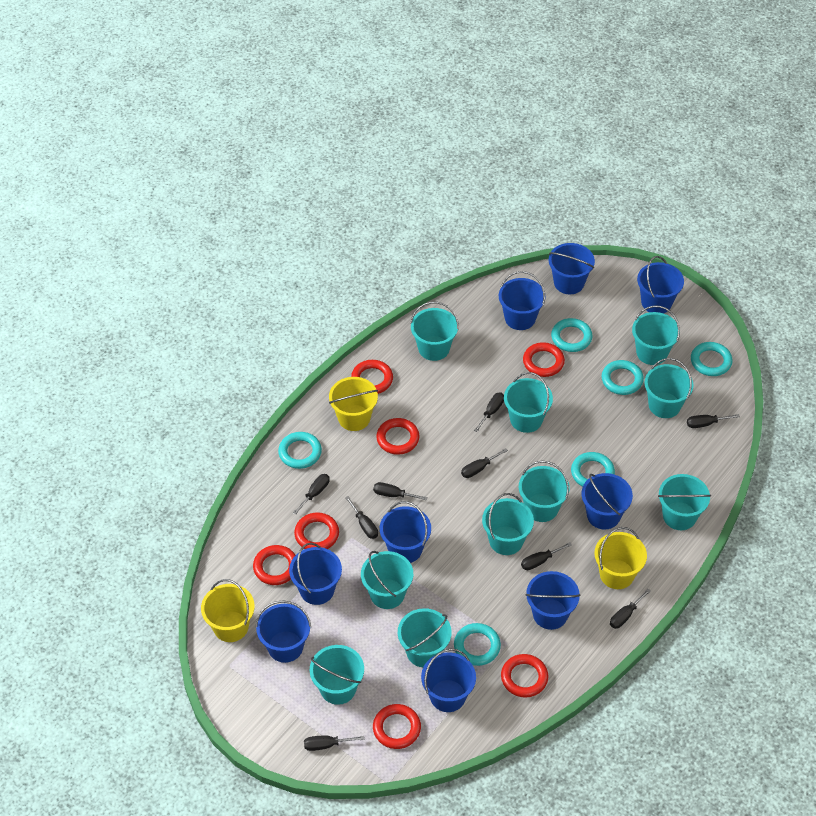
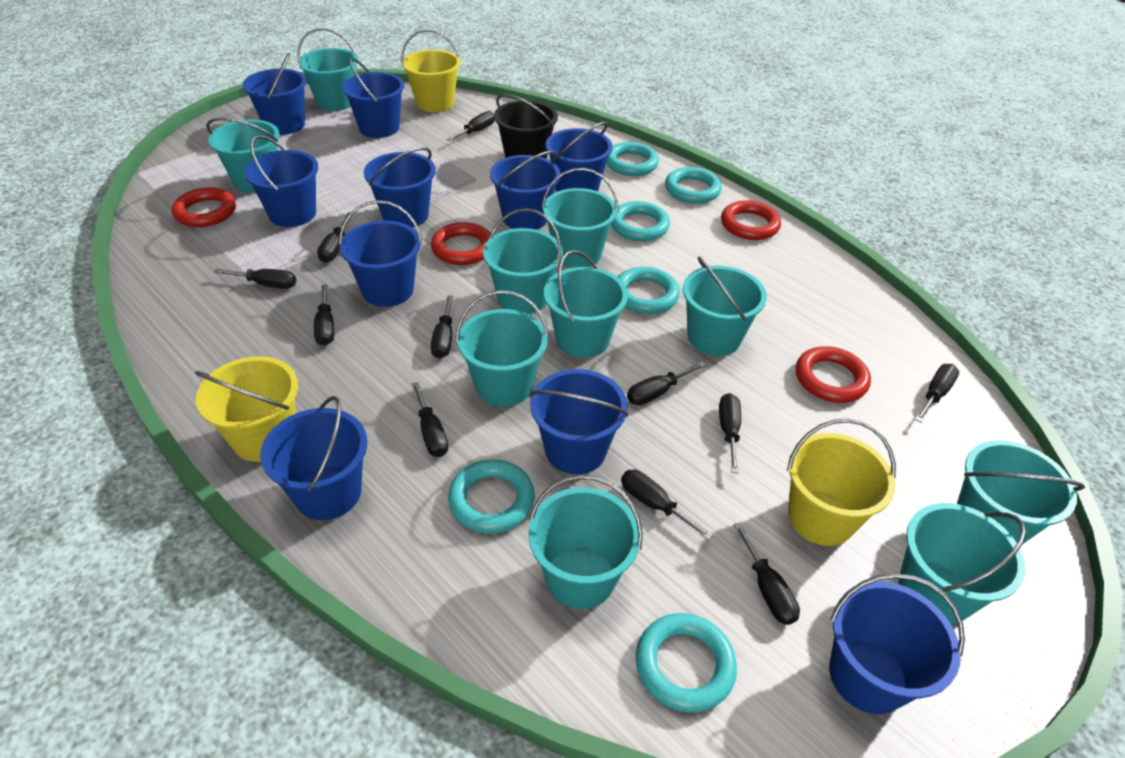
black bucket: none = 0 -> [494,94,558,159] = 1
black screwdriver: [293,474,330,515] [304,735,365,751] [345,496,378,539] [373,482,428,500] [461,448,508,478] [474,392,504,432] [521,542,572,570] [610,589,651,629] [687,414,740,428] = 9 -> [213,269,296,289] [314,284,334,346] [317,213,350,263] [412,382,448,457] [431,295,453,359] [446,111,495,141] [621,470,713,540] [627,362,706,405] [719,393,741,473] [733,522,800,625] [915,364,959,422] = 11
blue bucket: [255,600,311,663] [289,543,342,605] [380,501,431,563] [421,649,476,712] [499,271,545,330] [525,571,580,630] [549,243,595,294] [582,473,633,530] [637,256,684,313] = 9 -> [243,53,306,135] [244,135,318,227] [260,396,367,520] [339,200,422,307] [342,57,404,138] [364,147,436,228] [490,151,560,230] [530,369,628,474] [546,122,613,192] [829,573,965,714] = 10
red ring: [253,545,296,585] [294,512,339,549] [351,360,393,394] [373,704,421,749] [376,418,420,455] [501,654,548,698] [523,342,565,377] = 7 -> [172,187,236,227] [431,222,491,265] [721,200,781,240] [796,346,871,403] = 4

